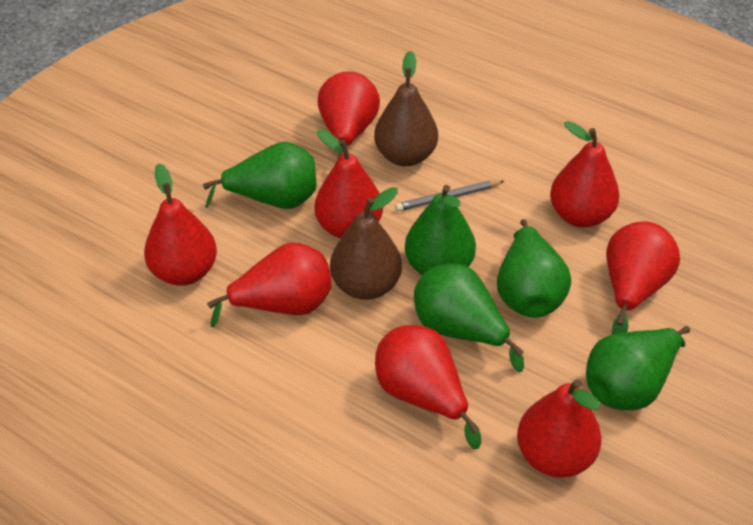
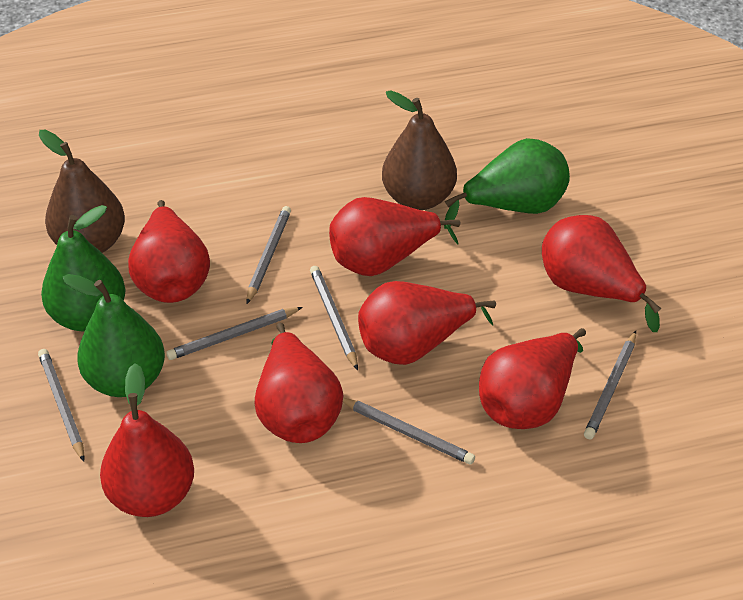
green pear: [203,142,317,209] [405,185,476,275] [414,264,524,372] [497,219,571,318] [586,326,690,410] = 5 -> [41,205,125,331] [63,274,165,397] [444,138,570,229] = 3
grey pencil: [395,180,504,212] = 1 -> [38,349,85,462] [166,307,303,360] [246,206,291,304] [310,266,358,370] [343,398,475,465] [584,331,636,439] = 6
red pear: [144,164,217,286] [207,242,332,328] [315,129,383,239] [318,71,380,159] [375,325,481,449] [517,379,602,478] [550,121,619,228] [606,221,680,335] = 8 -> [100,363,194,517] [128,200,210,303] [255,323,343,443] [329,197,460,276] [358,281,496,365] [479,328,586,429] [542,215,661,332] = 7

